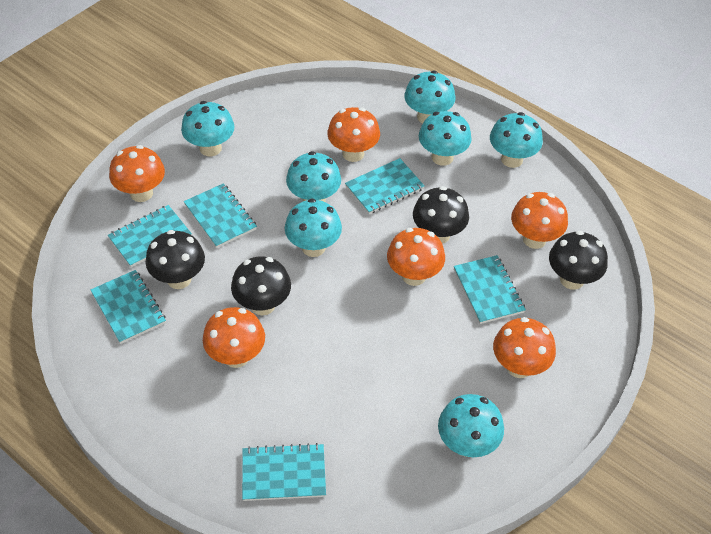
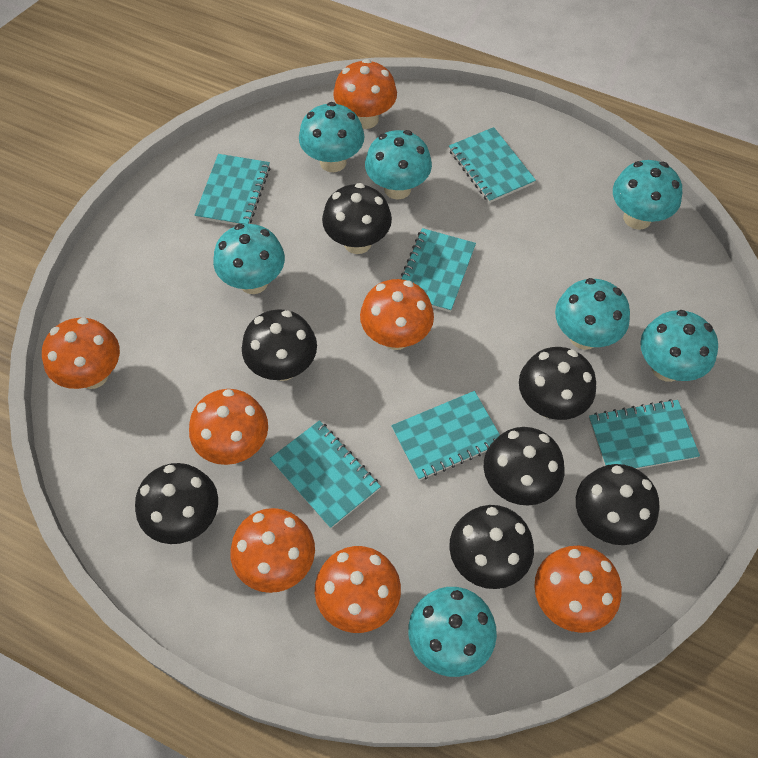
black mushroom: [146,230,205,289] [231,256,291,316] [413,186,469,244] [549,231,608,290] = 4 -> [135,463,218,544] [242,309,317,381] [322,183,392,254] [449,505,534,589] [484,427,564,506] [519,347,596,420] [576,464,660,545] = 7
orange mushroom: [109,145,165,202] [203,307,265,368] [327,107,380,162] [387,228,445,286] [493,317,556,378] [511,192,568,249] = 6 -> [42,318,120,389] [189,389,268,465] [230,508,315,593] [315,546,401,633] [333,59,397,129] [360,279,434,350] [534,546,622,633] = 7

